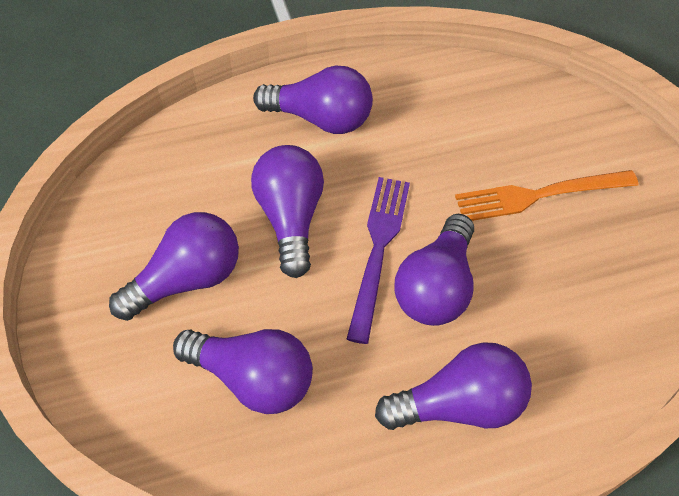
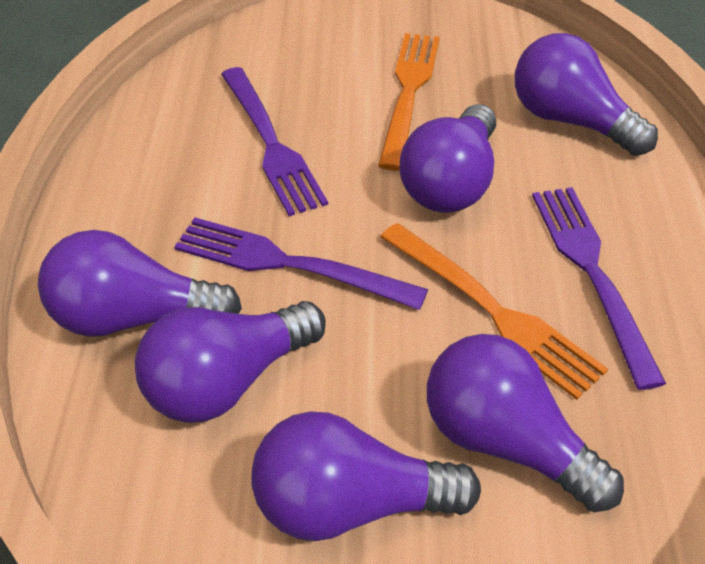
orange fork: [455,170,638,221] = 1 -> [378,33,440,171] [380,223,608,400] = 2
purple fork: [347,177,410,344] = 1 -> [174,217,428,310] [221,67,328,216] [532,187,666,390] = 3

